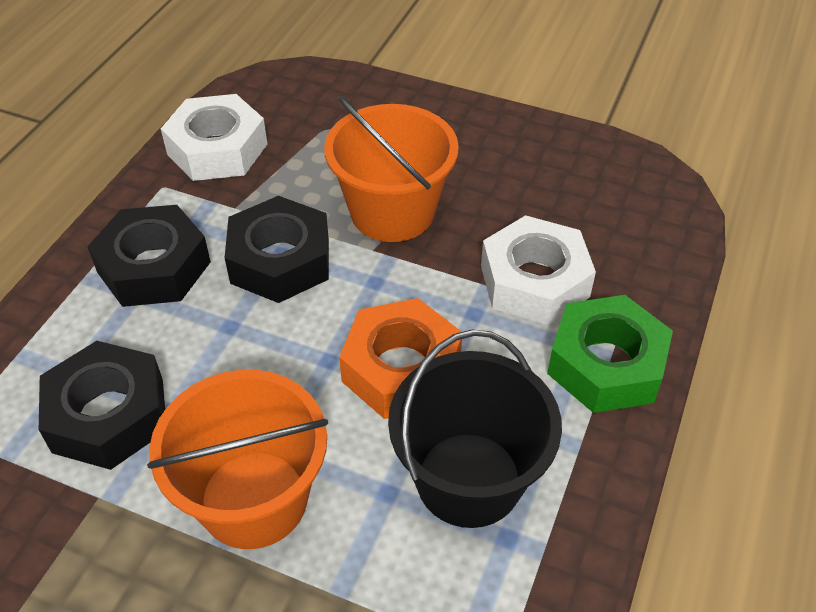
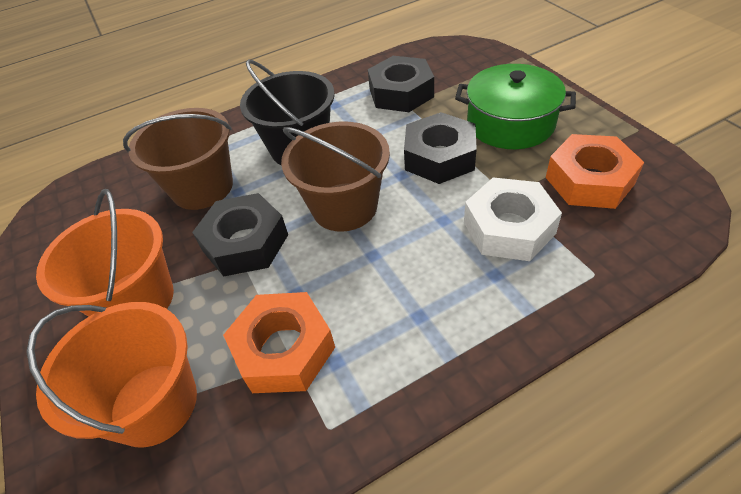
brown bucket: none = 0 -> [123,108,233,210] [281,122,390,232] = 2
green nut: [547,295,673,413] = 1 -> none = 0
green pot: none = 0 -> [455,64,576,149] = 1
orange nut: [339,298,462,419] = 1 -> [223,292,335,393] [546,134,644,209] = 2
white nut: [161,94,267,181] [481,215,596,325] = 2 -> [464,177,562,261] = 1

